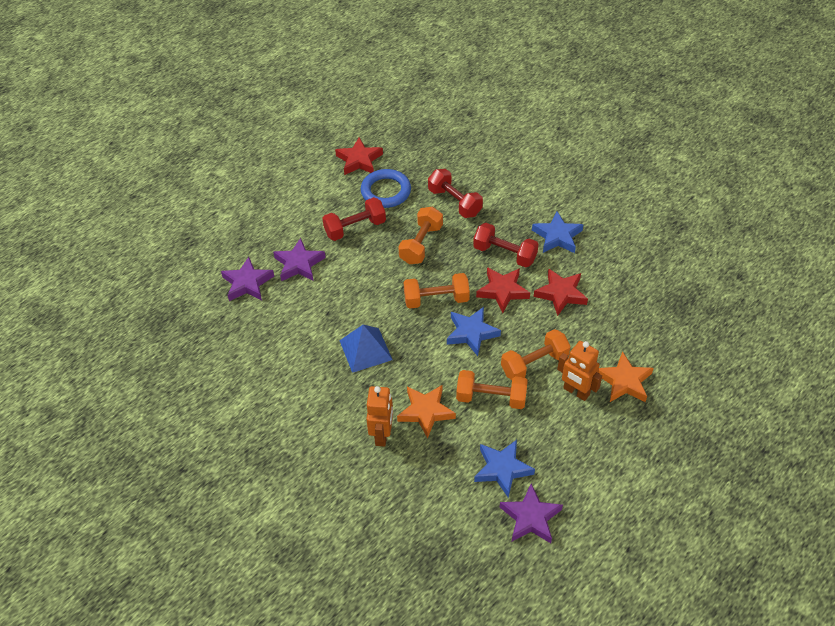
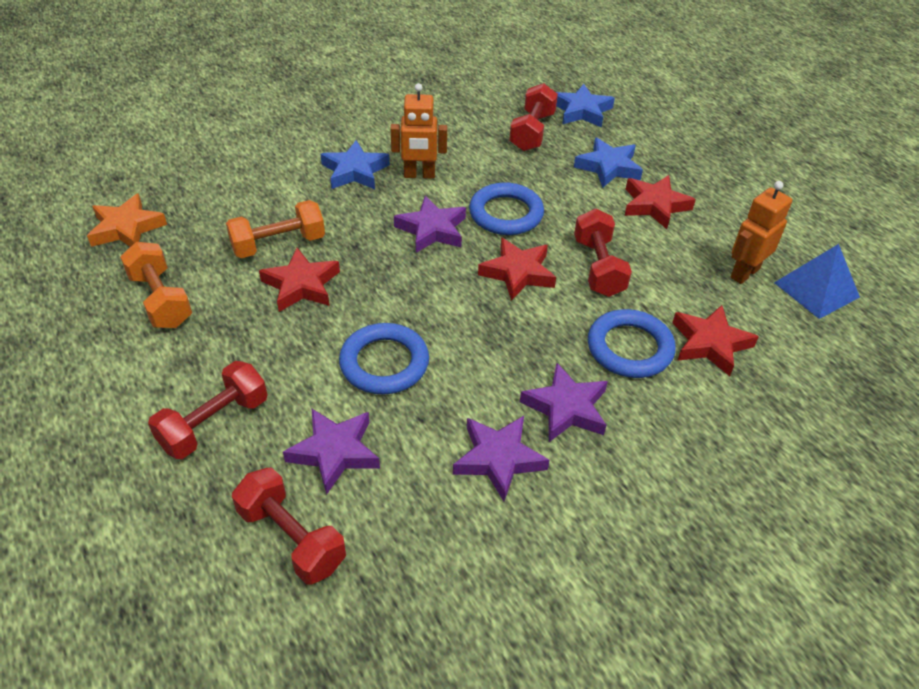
blue ring: [361,169,411,208] = 1 -> [339,323,429,395] [469,182,544,235] [588,309,676,378] = 3
orange dumbbell: [398,206,443,264] [404,273,470,309] [456,370,528,409] [501,329,571,380] = 4 -> [120,242,192,328] [226,200,325,258] = 2
orange star: [397,385,456,438] [598,351,653,402] = 2 -> [87,193,167,247] = 1
purple star: [221,257,274,301] [273,238,326,281] [500,484,563,543] = 3 -> [283,409,380,495] [394,196,466,253] [453,416,549,501] [520,363,608,442] = 4
red dumbbell: [322,197,386,241] [428,169,483,218] [473,223,539,267] = 3 -> [148,361,268,459] [232,467,346,584] [509,83,558,151] [574,209,632,297] = 4
red star: [335,137,383,175] [476,267,530,313] [534,269,588,316] = 3 -> [259,248,340,312] [478,238,556,301] [624,175,696,229] [672,305,759,376] = 4

